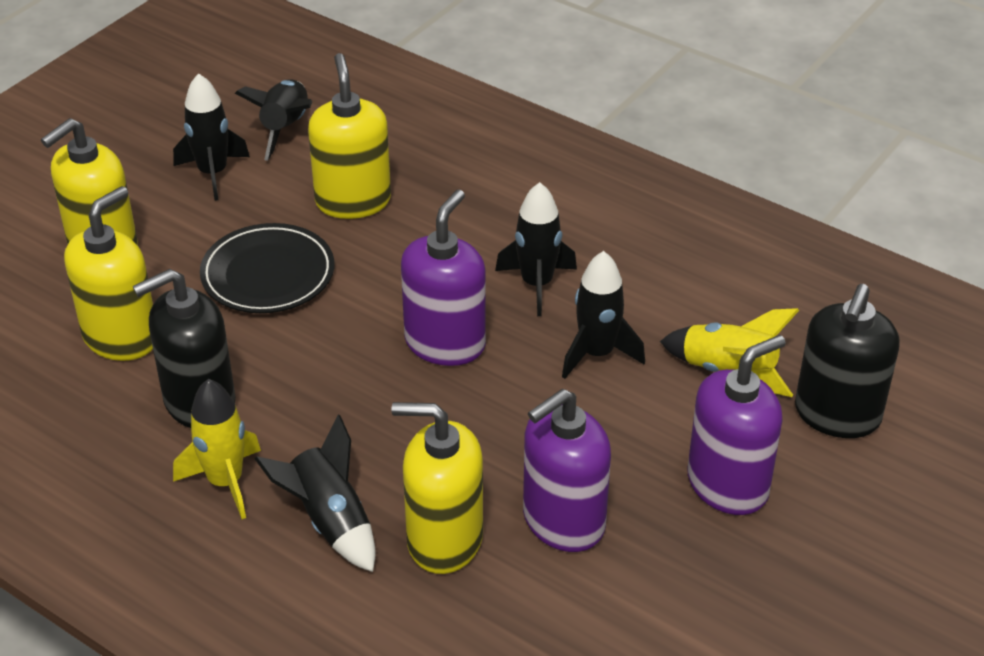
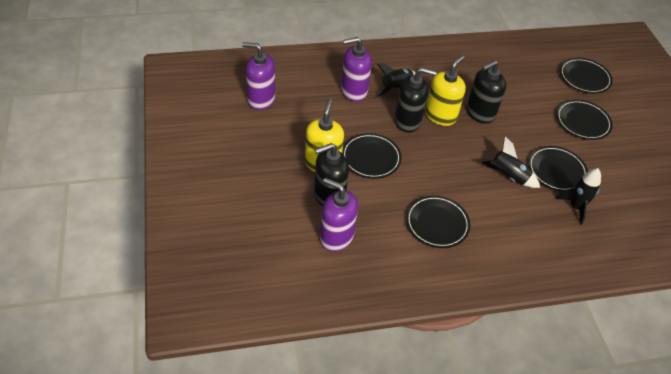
black plate: [200,223,334,313] = 1 -> [342,133,402,179] [406,195,470,248] [528,146,588,191] [556,100,613,140] [560,58,613,94] = 5
black rocket: [173,73,250,201] [235,79,313,161] [255,415,376,572] [495,182,577,316] [562,251,645,379] = 5 -> [375,63,415,97] [482,136,540,188] [555,168,601,225] = 3
black soap dispenser: [133,269,236,428] [795,284,900,438] = 2 -> [314,143,349,206] [394,67,437,133] [467,60,506,124] = 3
yellow rocket: [173,379,261,519] [660,308,799,397] = 2 -> none = 0
yellow soap dispenser: [41,118,138,245] [64,186,153,361] [308,53,391,219] [392,402,483,574] = 4 -> [305,99,344,172] [425,55,466,126] = 2

